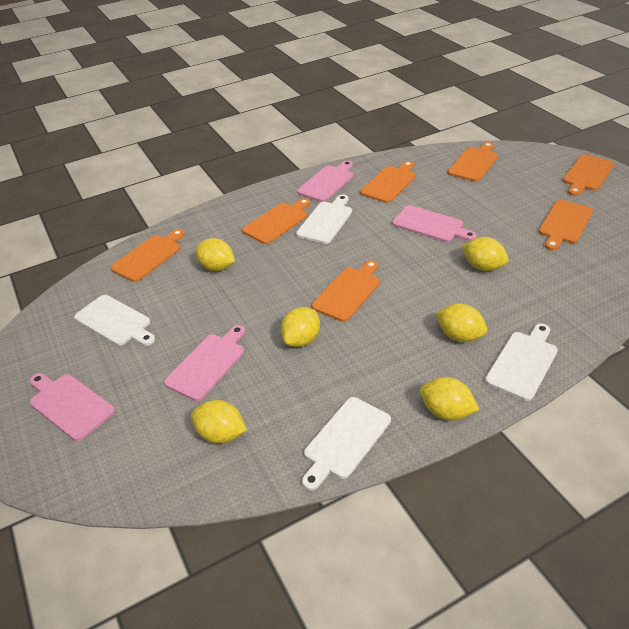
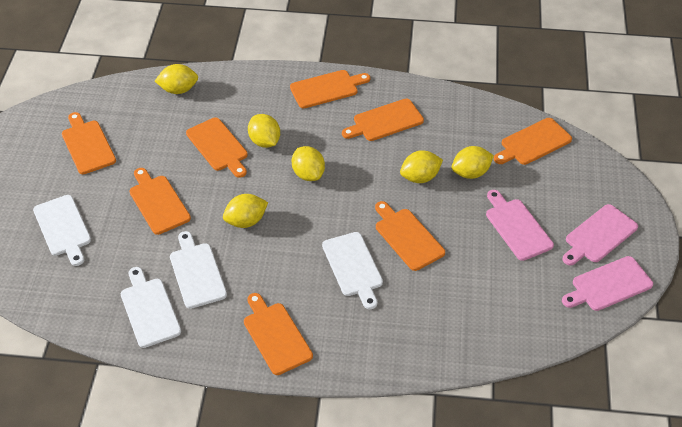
orange cutting board: [110,229,185,282] [242,198,310,244] [312,260,380,322] [360,161,416,203] [448,142,498,182] [539,200,593,251] [563,154,615,196] = 7 -> [62,112,116,174] [130,168,191,235] [186,117,248,178] [244,293,313,375] [290,70,370,109] [342,99,424,141] [375,201,445,271] [494,118,572,165] = 8
pink cutting board: [30,373,115,441] [164,325,245,401] [297,160,353,202] [392,205,477,242] = 4 -> [486,190,554,261] [562,204,638,265] [562,256,653,311] = 3

